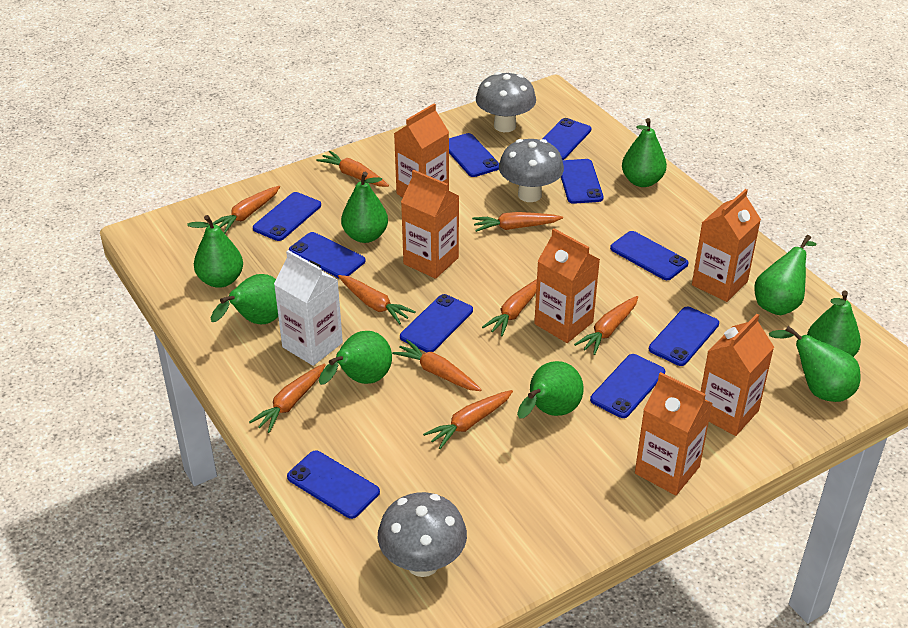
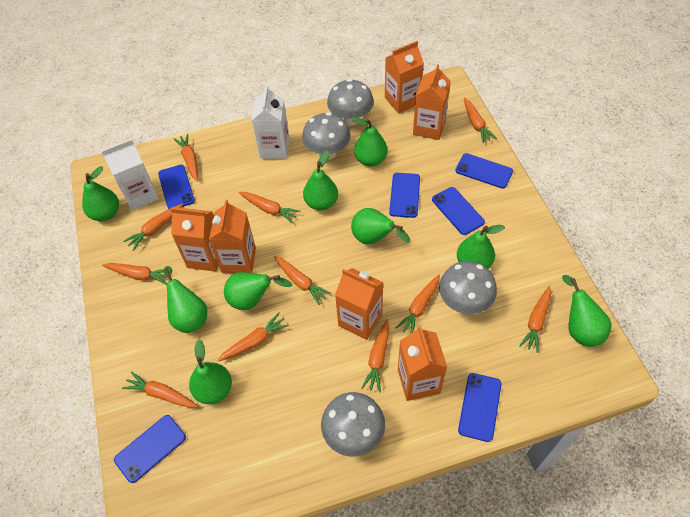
blue phone: [253,192,321,241] [287,451,380,519] [289,232,365,279] [400,294,473,352] [449,133,499,177] [542,118,591,160] [561,159,603,204] [590,354,665,418] [610,231,689,280] [649,307,719,366] = 10 -> [114,415,186,483] [158,165,195,209] [389,173,420,218] [432,187,485,235] [455,153,513,189] [458,373,502,442] = 6
grey mushroom: [378,492,467,577] [476,72,536,132] [499,139,564,202] = 3 -> [302,113,350,160] [321,392,385,457] [327,79,374,126] [439,261,497,314] = 4
orange carrot: [213,186,280,234] [249,363,326,433] [316,151,389,187] [338,275,416,324] [392,340,482,391] [423,390,513,449] [472,212,563,232] [482,279,537,336] [574,296,638,355] = 9 -> [102,263,168,285] [122,371,198,407] [123,204,183,251] [173,134,198,181] [217,313,289,362] [239,192,300,223] [274,256,331,305] [361,319,390,392] [395,275,440,333] [464,98,497,143] [519,286,551,353] = 11
white carton: [274,250,343,366] = 1 -> [101,139,159,211] [252,85,290,159] = 2

